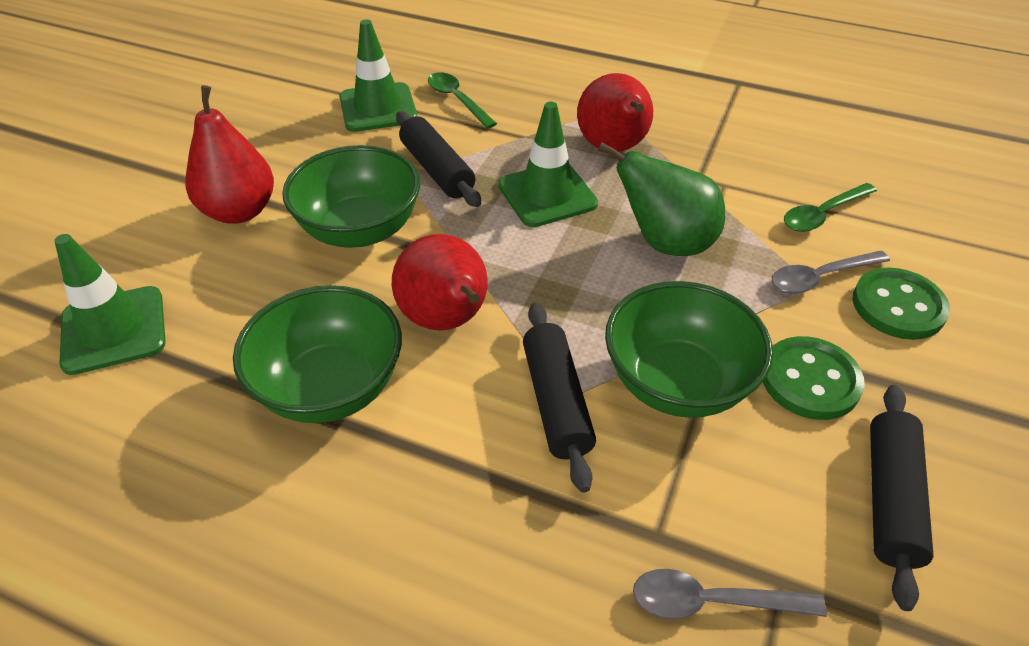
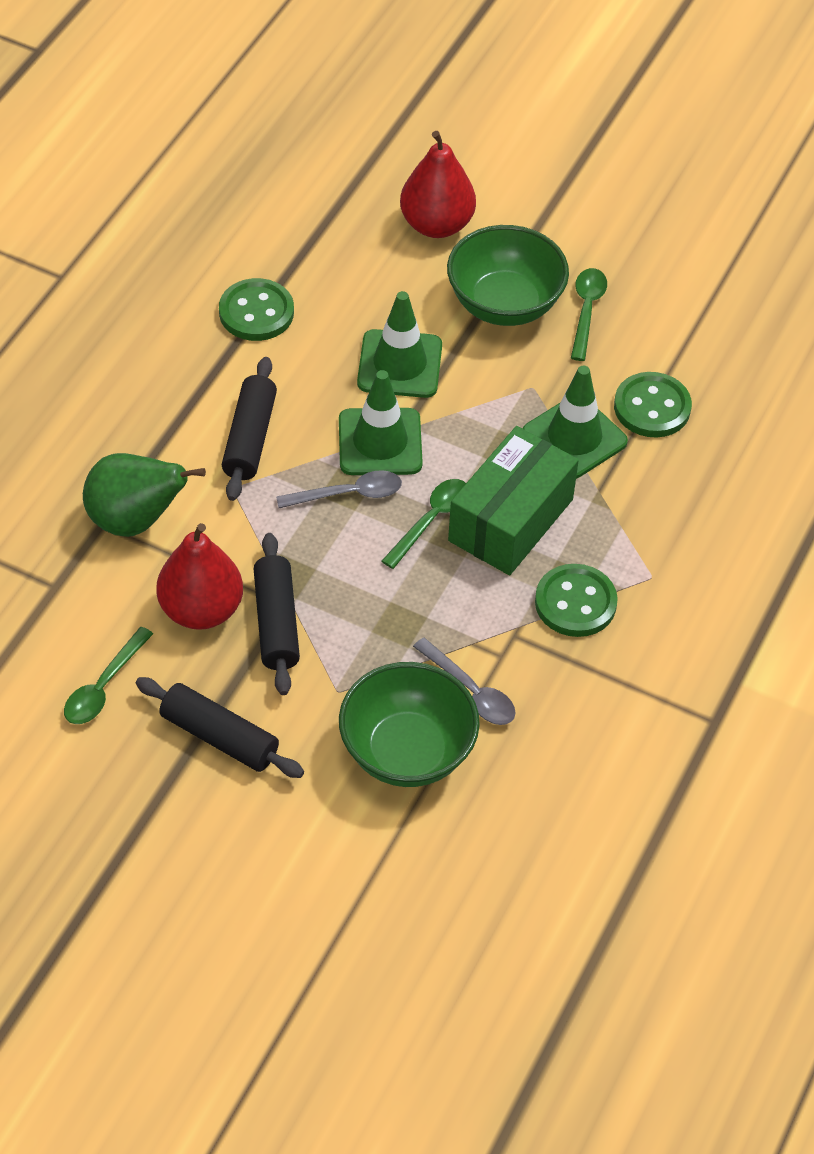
green bowl: [233,285,402,423] [282,145,420,248] [605,281,773,418] = 3 -> [339,662,480,787] [447,225,569,326] = 2
green box: none = 0 -> [448,426,579,575] = 1
green button: [763,336,865,420] [853,268,950,340] = 2 -> [219,278,294,341] [535,564,618,637] [614,372,692,438] = 3
green spoon: [428,72,497,129] [784,183,877,232] = 2 -> [64,627,153,724] [382,479,466,569] [571,268,607,361] = 3
red pear: [185,85,274,224] [392,234,488,330] [577,73,653,152] = 3 -> [156,523,243,630] [400,131,476,238] = 2

